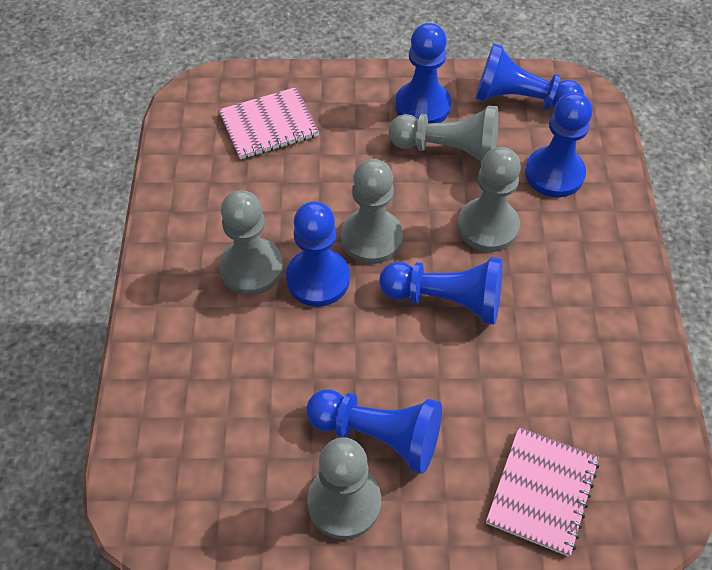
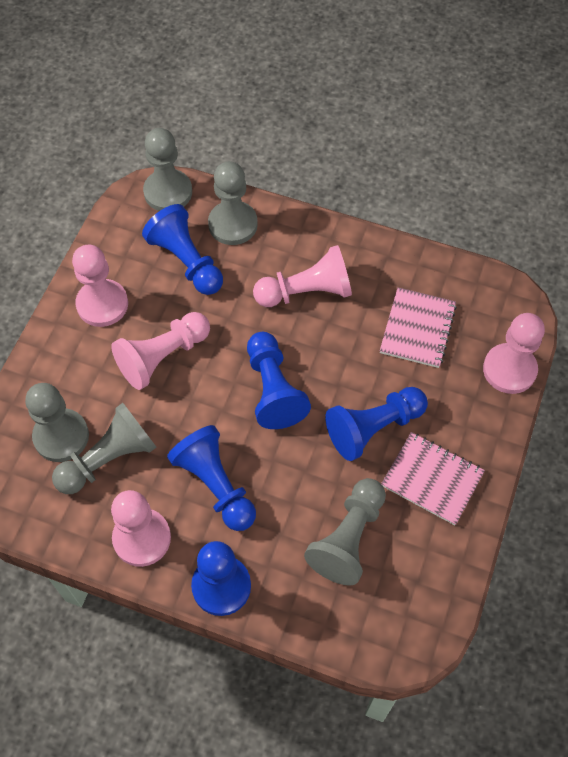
blue pawn: [286,202,350,307] [306,389,442,474] [379,257,503,325] [395,23,451,123] [476,43,584,110] [525,92,593,197] = 6 -> [142,204,223,295] [167,425,256,531] [191,541,251,616] [247,332,311,429] [325,387,428,461] = 5
pink pawn: none = 0 -> [72,245,128,327] [111,312,210,390] [111,490,171,567] [253,245,352,307] [483,313,545,394] = 5

